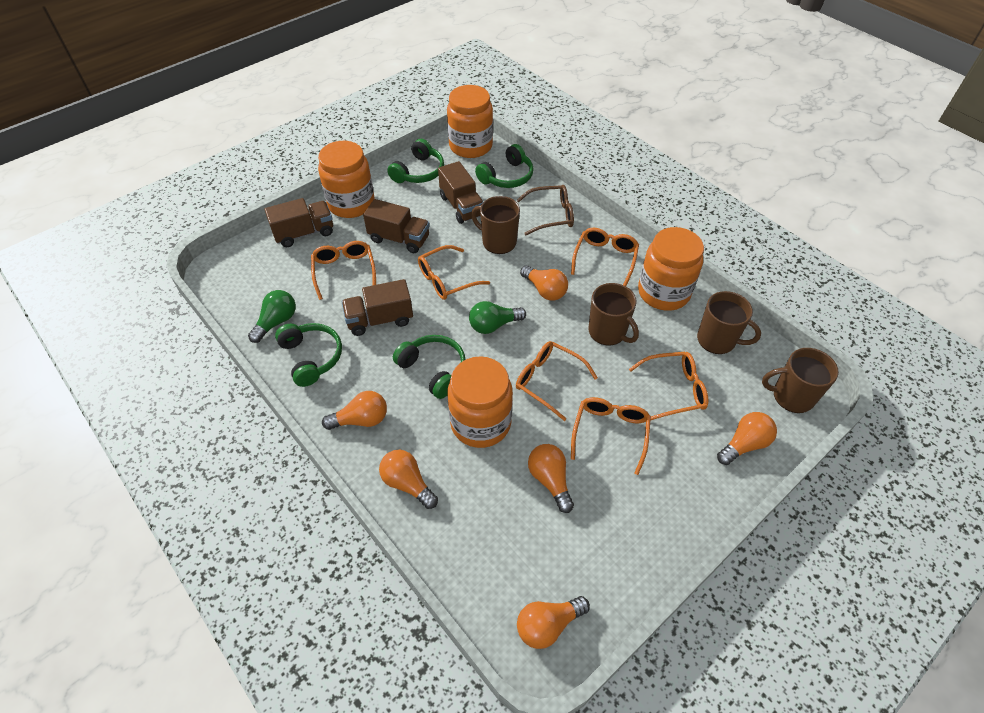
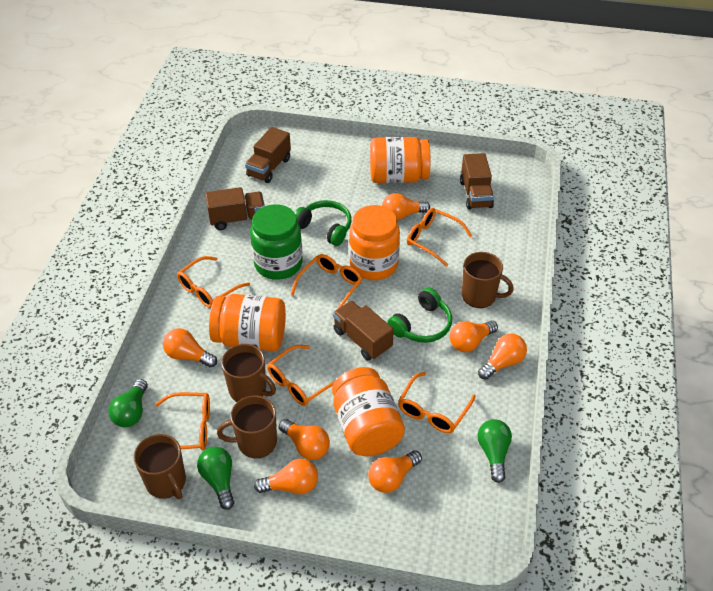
brown glasses: [517,185,574,236] = 1 -> none = 0
green headphones: [275,323,342,387] [387,139,444,183] [393,335,466,399] [475,144,534,188] = 4 -> [295,200,352,246] [387,288,452,343] = 2
green jar: none = 0 -> [250,204,303,280] = 1
green light bulb: [248,290,296,343] [469,301,526,334] = 2 -> [108,379,148,427] [197,447,234,510] [478,419,512,483] = 3
orange light bulb: [322,391,387,430] [379,450,438,509] [517,596,590,649] [520,265,568,301] [528,444,574,513] [717,412,777,465] = 6 -> [163,328,217,368] [254,458,318,494] [279,419,330,460] [368,450,422,493] [382,193,430,220] [450,320,498,352] [478,333,527,380] = 7

